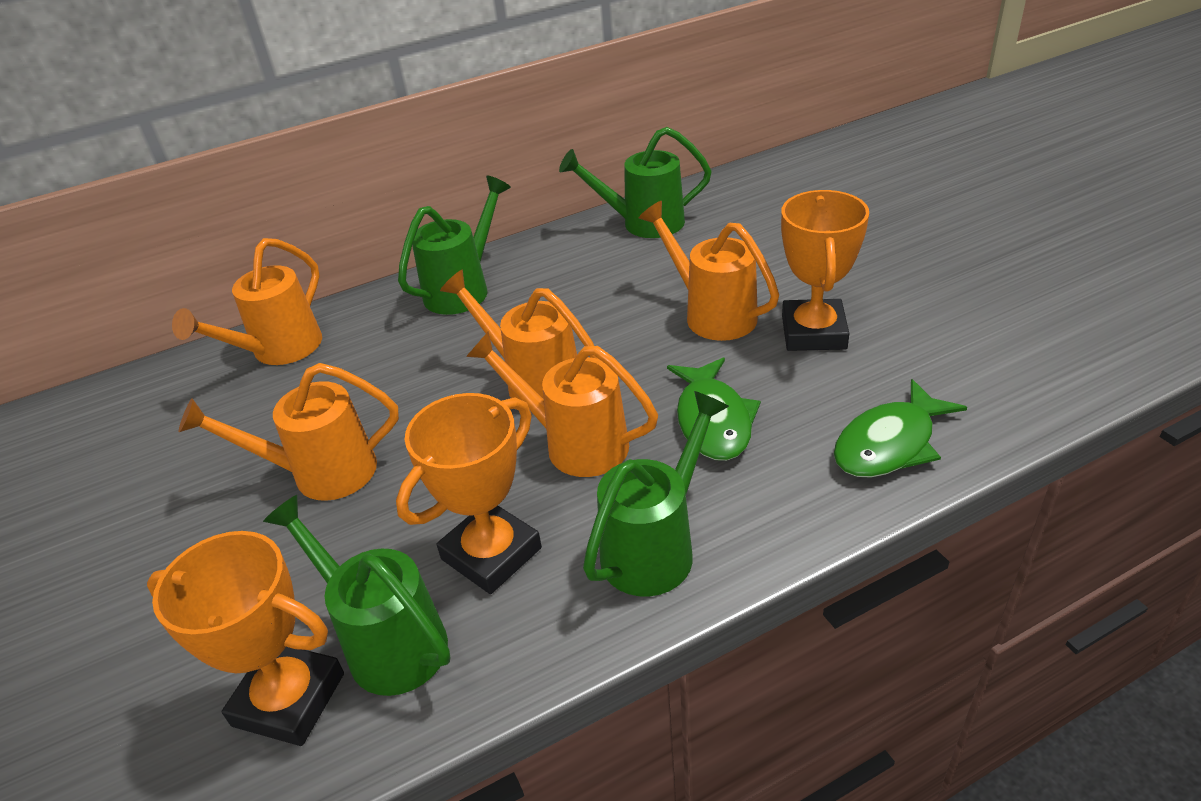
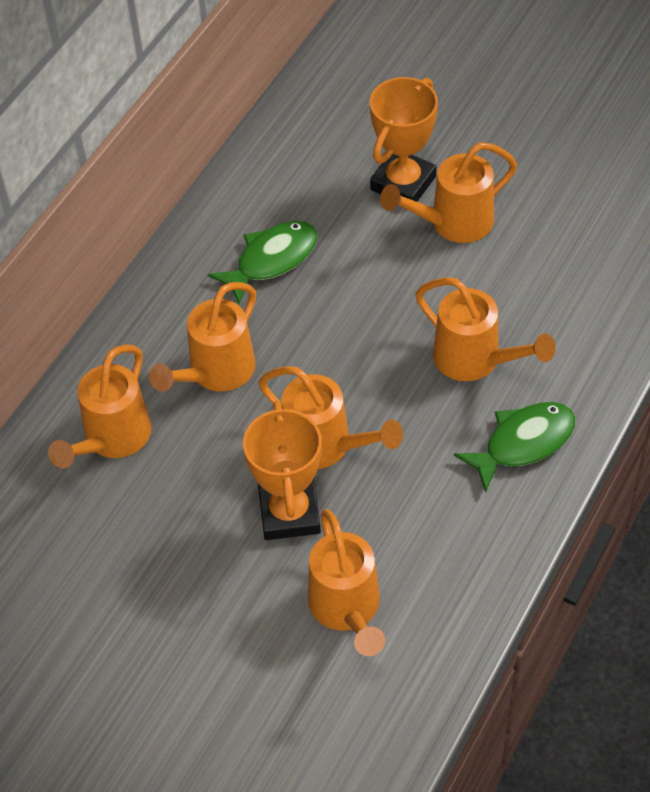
green watering can: [263,495,450,696] [398,176,511,315] [559,127,712,238] [583,391,729,597] = 4 -> none = 0
orange trophy: [147,531,344,746] [396,393,542,594] [781,190,869,351] = 3 -> [243,401,322,540] [370,77,438,202] = 2
orange watering can: [172,238,322,365] [179,363,399,501] [440,270,598,399] [466,331,658,477] [639,201,779,341] = 5 -> [48,345,152,468] [149,282,256,392] [259,366,403,469] [308,509,385,656] [380,142,517,243] [415,277,556,381] = 6

